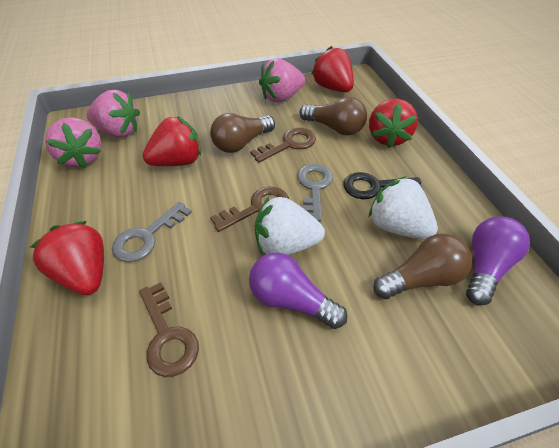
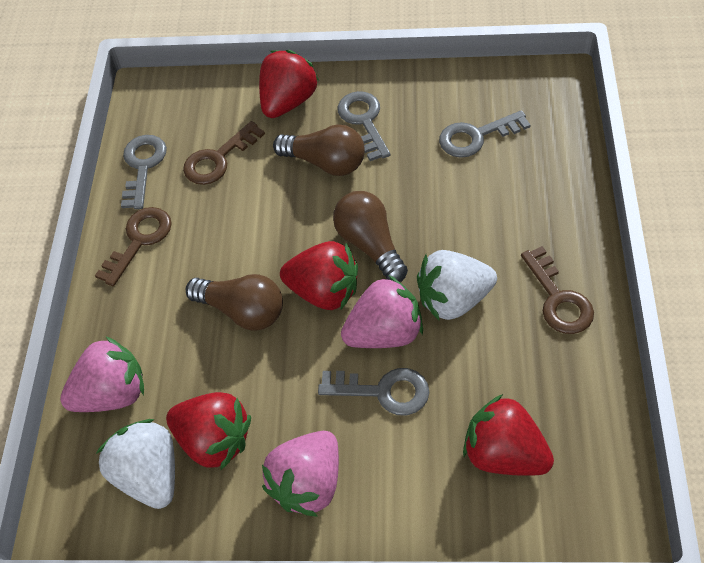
black key: [343,172,423,199] = 1 -> none = 0
grey key: [112,202,192,262] [297,164,333,222] = 2 -> [121,135,167,209] [318,368,429,415] [337,91,391,161] [439,110,531,158] = 4
purple light bulb: [249,253,347,329] [466,216,530,305] = 2 -> none = 0

